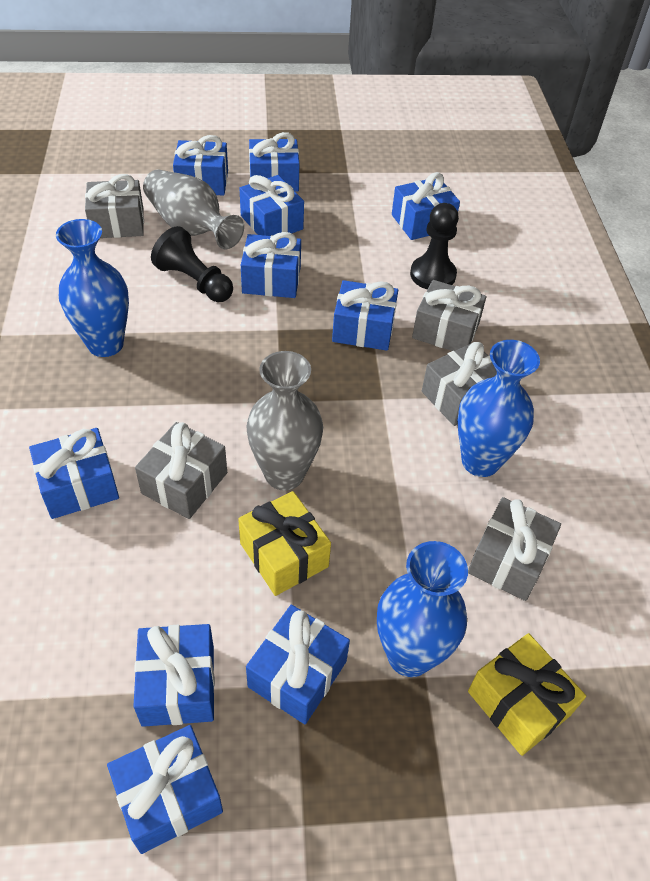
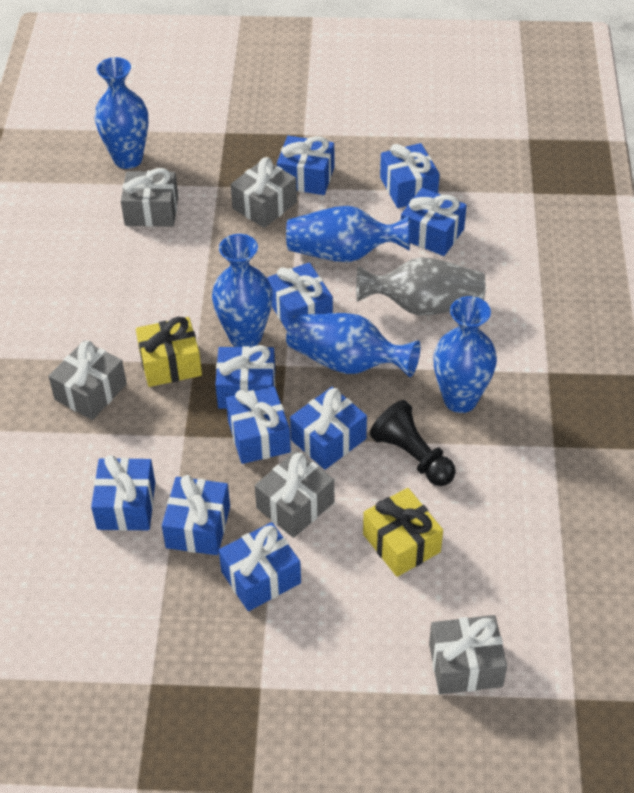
black pawn: [151,226,233,302] [410,203,459,290] = 2 -> [370,400,456,486] = 1
blue vase: [56,219,129,357] [377,541,468,677] [457,340,540,477] = 3 -> [94,57,148,169] [212,234,273,347] [286,206,410,262] [286,313,420,377] [433,296,497,413] = 5
grey vase: [143,169,244,249] [246,351,323,491] = 2 -> [356,257,486,316] = 1

